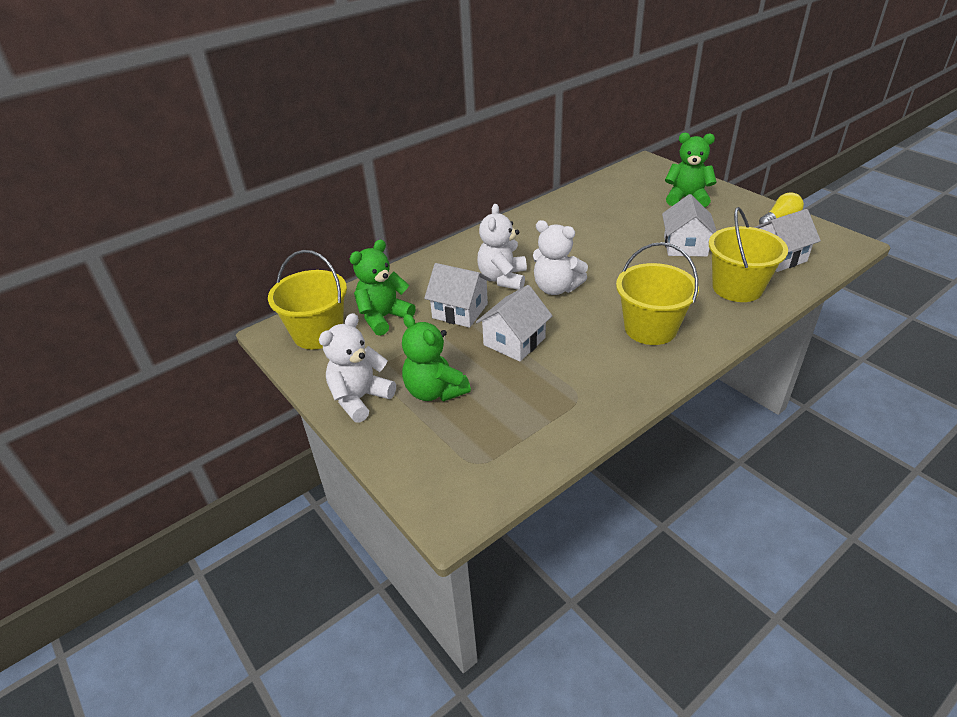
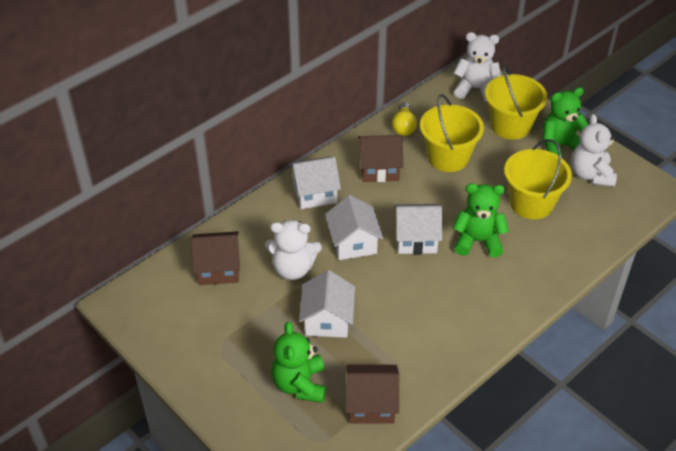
brown house: none = 0 -> [191,231,240,285] [346,364,399,424] [358,135,404,182] = 3

